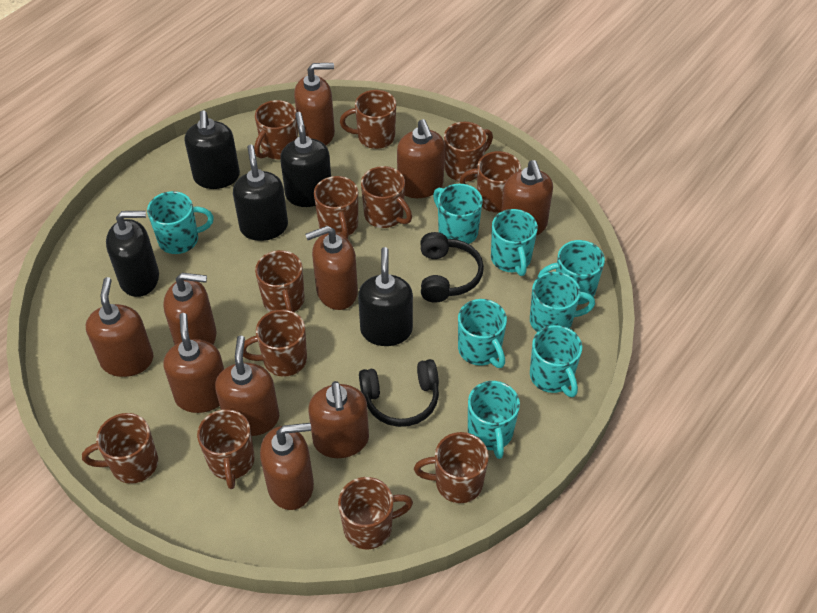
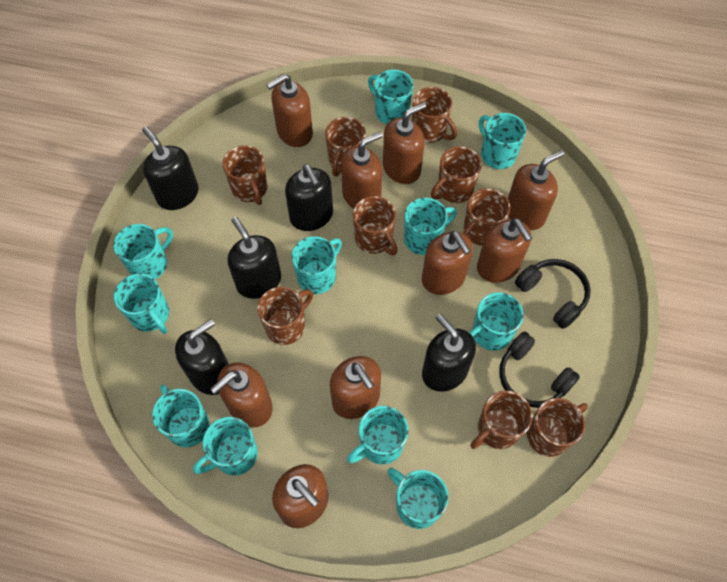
brown mug: [82,413,158,484] [197,409,255,489] [243,309,307,377] [254,100,298,160] [255,250,305,312] [314,176,358,239] [338,477,413,549] [340,90,396,149] [361,166,412,228] [414,432,489,503] [444,122,493,182] [460,151,521,213] = 12 -> [222,145,267,205] [257,287,313,345] [325,117,366,176] [353,196,398,255] [412,87,457,143] [431,146,482,203] [463,189,510,246] [470,390,533,449] [527,398,588,457] = 9
brown soap dispenser: [86,277,153,377] [163,273,216,345] [163,313,224,413] [215,335,279,436] [260,423,314,510] [294,63,335,146] [305,226,358,310] [308,381,369,458] [397,119,445,198] [501,160,553,236] = 10 -> [210,362,272,428] [267,74,313,147] [272,464,329,528] [330,356,381,419] [341,132,383,209] [383,102,426,184] [422,231,473,295] [477,218,532,283] [508,150,564,230] = 9
turquoise mug: [147,191,214,254] [433,184,483,244] [458,299,507,368] [468,381,520,459] [491,209,538,276] [530,272,595,332] [530,325,582,397] [538,240,605,305] = 8 -> [113,224,173,279] [114,273,169,334] [152,385,210,447] [193,417,258,476] [292,236,342,294] [347,406,408,464] [368,70,413,124] [387,468,448,529] [404,198,457,255] [469,292,524,351] [479,113,526,169] = 11

